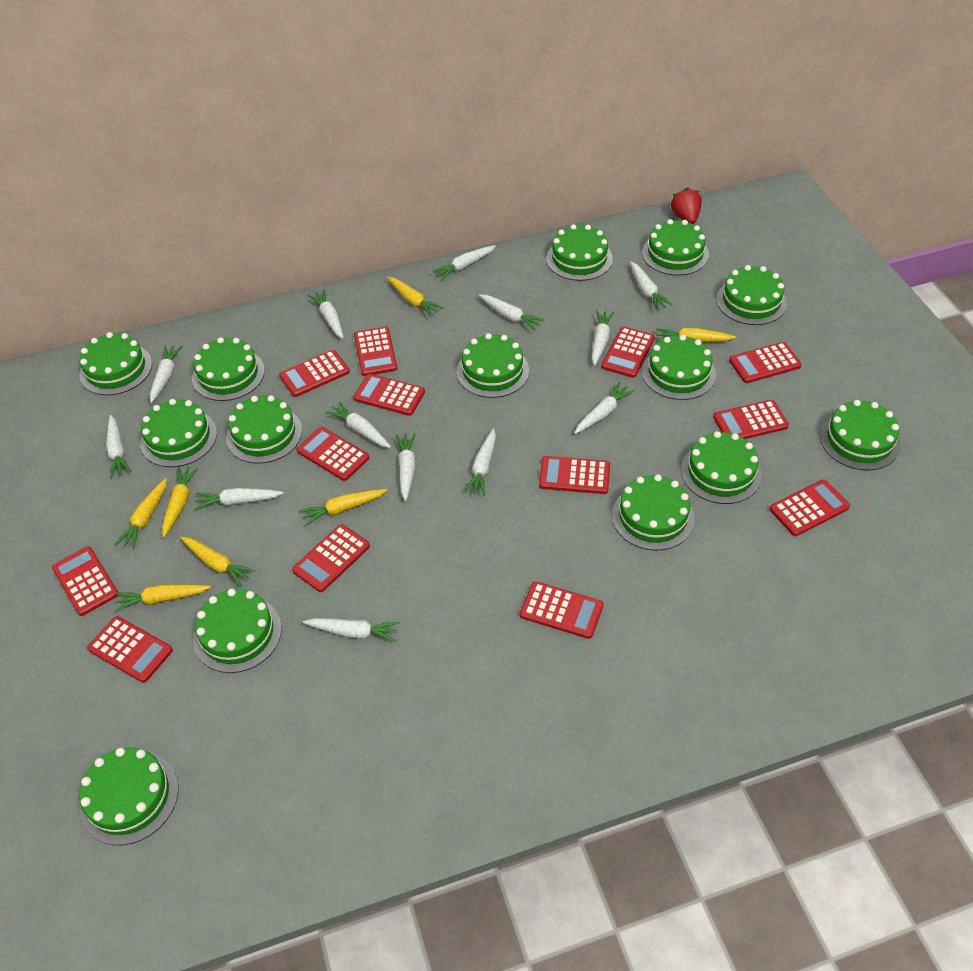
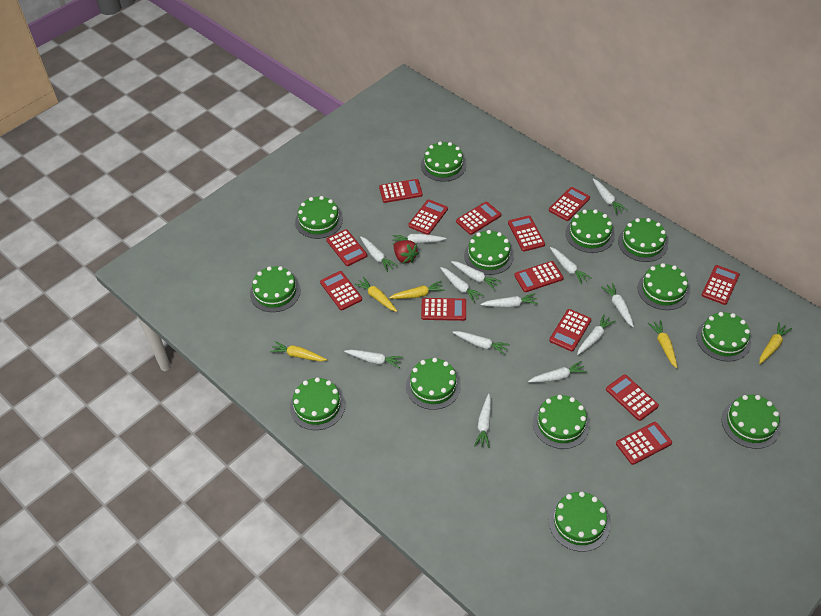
green cake: [79,332,152,395] [79,747,179,846] [140,399,217,467] [192,337,265,401] [193,589,282,673] [226,395,302,463] [457,333,529,398] [546,224,613,281] [612,474,695,551] [642,219,709,276] [642,335,716,400] [681,431,762,504] [717,265,787,325] [820,400,900,470] = 14 -> [250,266,301,312] [290,377,345,430] [295,196,343,239] [406,358,461,410] [421,142,466,182] [464,230,514,275] [533,395,590,449] [549,492,610,552] [565,209,615,253] [618,218,668,262] [637,263,690,310] [696,312,751,362] [722,395,780,449] = 13
yellow carrot: [115,478,167,549] [115,584,211,612] [162,467,199,537] [181,537,255,587] [300,489,387,526] [387,277,443,317] [656,328,736,342] = 7 -> [270,341,327,361] [354,277,397,312] [389,281,445,299] [648,320,677,369] [759,322,792,364] = 5

